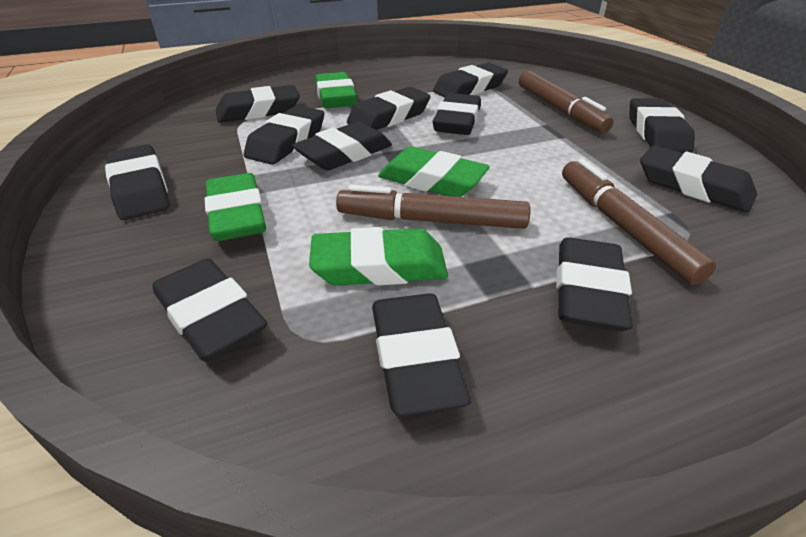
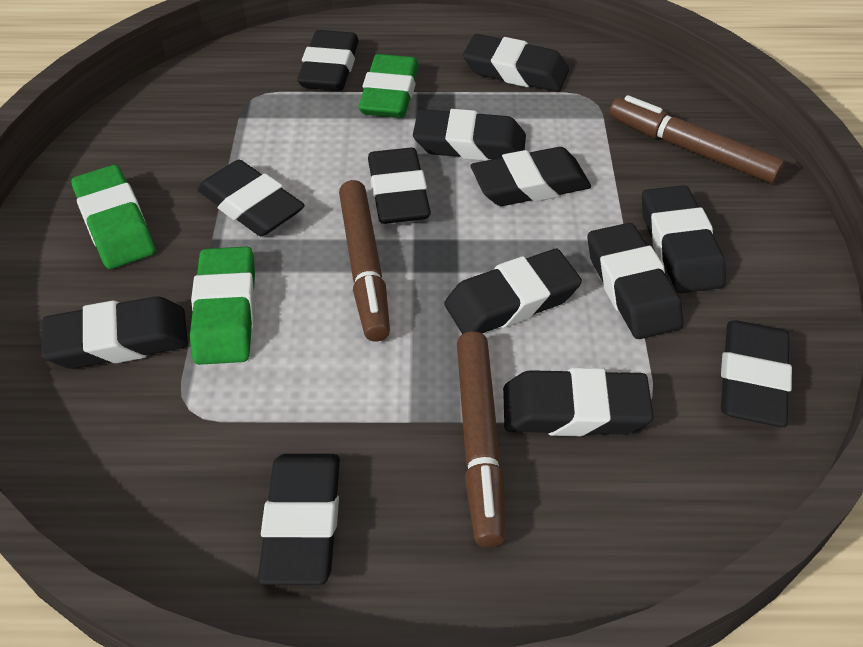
black eraser: [105,144,170,220] [152,258,267,361] [216,85,300,123] [244,105,324,165] [292,122,392,170] [347,87,431,130] [372,293,471,417] [432,93,481,135] [433,63,508,98] [556,237,633,331] [629,98,695,153] [640,145,757,213] = 12 -> [41,296,188,369] [197,160,305,236] [258,454,340,585] [297,30,359,91] [368,148,431,224] [413,109,526,161] [444,249,582,334] [463,34,569,92] [471,147,591,206] [503,368,654,436] [588,223,683,339] [642,185,726,293] [721,320,792,427] = 13
green eraser: [205,173,266,241] [309,227,448,286] [315,72,357,108] [378,147,490,197] = 4 -> [71,165,155,269] [190,247,255,365] [358,54,419,118] = 3

